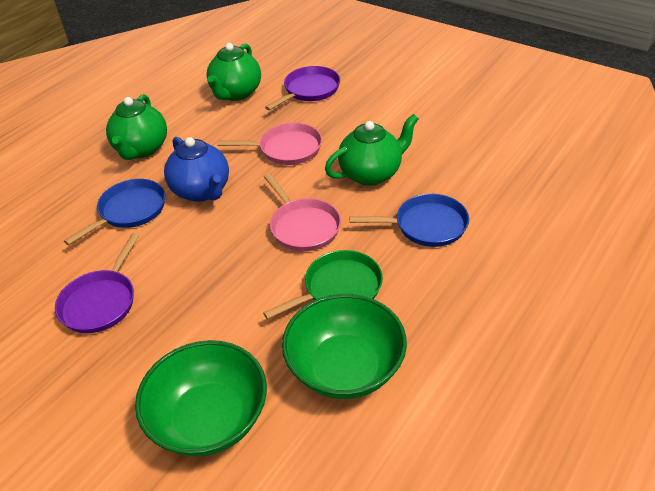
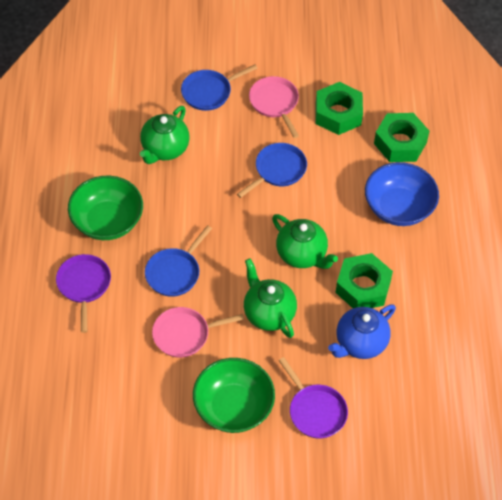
blue bowl: none = 0 -> [365,162,439,226] = 1
blue pan: [64,179,165,245] [349,194,469,247] = 2 -> [145,225,212,297] [181,65,258,111] [237,143,307,198] = 3
green nut: none = 0 -> [316,82,363,135] [335,253,393,308] [374,113,429,162] = 3
green pan: [263,250,383,319] = 1 -> none = 0

